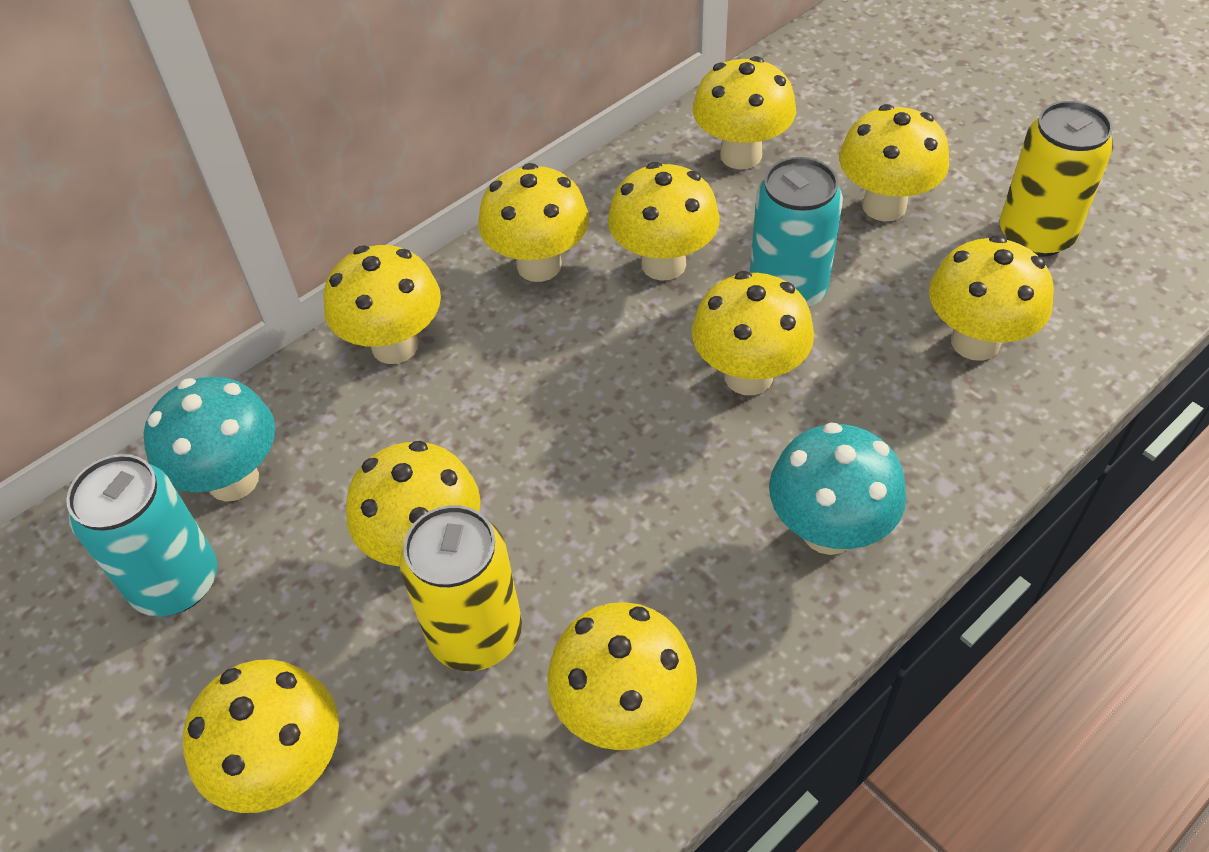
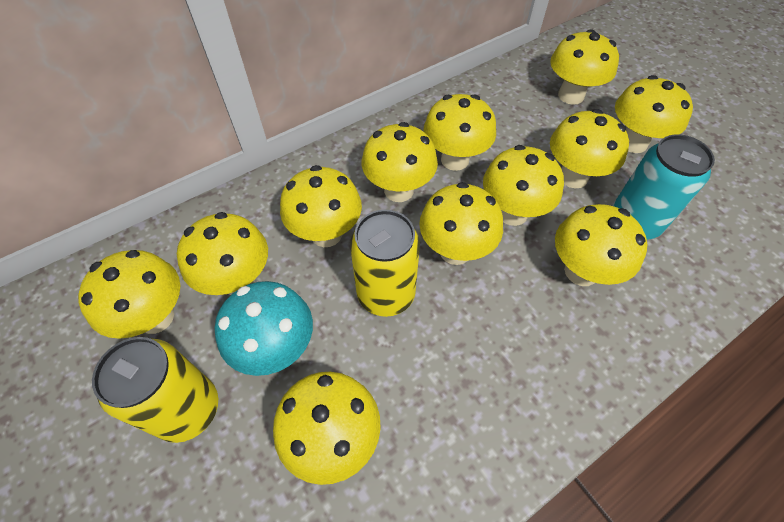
turquoise can: [66,454,217,616] [750,157,843,308] = 2 -> [612,134,715,239] = 1
turquoise mushroom: [144,377,275,502] [769,423,906,555] = 2 -> [215,281,313,376] = 1
yellow mushroom: [183,659,339,813] [324,245,441,364] [346,441,481,566] [478,163,589,282] [548,602,697,750] [608,162,720,281] [692,271,814,395] [693,56,796,170] [839,104,949,221] [929,235,1054,361] = 10 -> [78,250,180,339] [177,212,268,295] [273,372,381,485] [280,165,362,247] [362,122,438,202] [419,182,503,265] [424,94,496,171] [483,145,564,226] [550,29,619,105] [550,109,629,188] [555,204,647,286] [615,75,693,153] = 12

